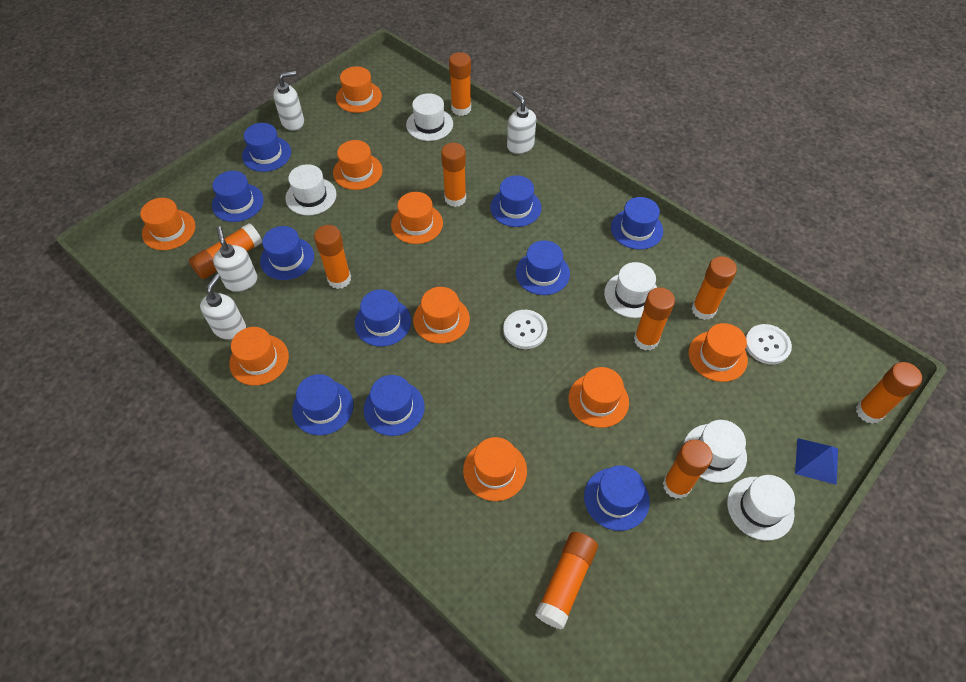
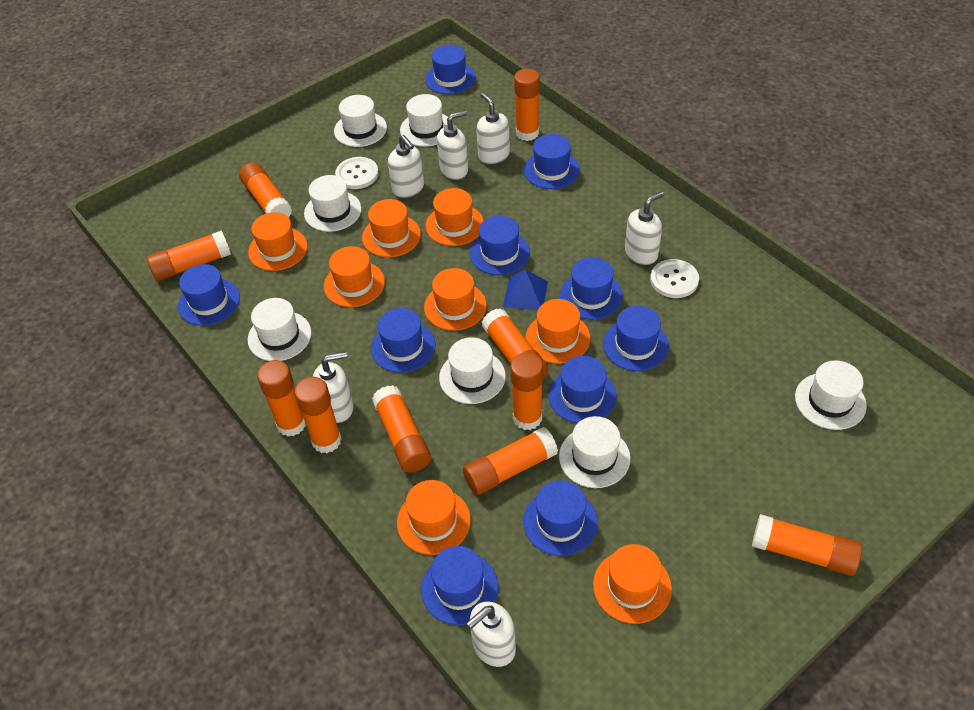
orange glue stick: [189,223,262,279] [314,225,351,289] [441,143,466,207] [449,52,471,116] [535,532,598,629] [634,287,675,351] [663,440,713,499] [692,256,737,320] [856,362,922,424] = 9 -> [147,231,231,281] [239,162,292,218] [257,360,306,436] [294,377,342,453] [372,385,431,472] [463,427,558,495] [481,308,548,379] [510,353,543,430] [514,69,540,141] [752,514,862,576] = 10
orange hat: [140,198,195,250] [229,327,289,386] [333,140,382,190] [336,66,382,113] [391,192,443,244] [413,287,470,344] [463,437,527,501] [568,367,629,428] [689,323,748,382] = 9 -> [248,212,308,271] [324,246,385,307] [362,199,421,257] [397,480,471,555] [424,268,487,331] [425,188,484,246] [526,299,590,364] [593,544,672,624] = 8
white hat: [285,164,336,215] [406,93,453,141] [604,262,657,318] [684,420,747,483] [727,475,795,541] = 5 -> [248,298,312,361] [304,175,362,232] [334,95,387,147] [400,94,453,147] [439,337,506,404] [559,416,631,488] [795,360,867,430] = 7
white soap dispenser: [200,274,246,340] [213,226,257,292] [273,71,304,131] [507,91,536,154] = 4 -> [313,352,354,423] [388,135,424,198] [437,110,468,180] [467,602,516,667] [476,93,510,164] [625,191,664,265] = 6

